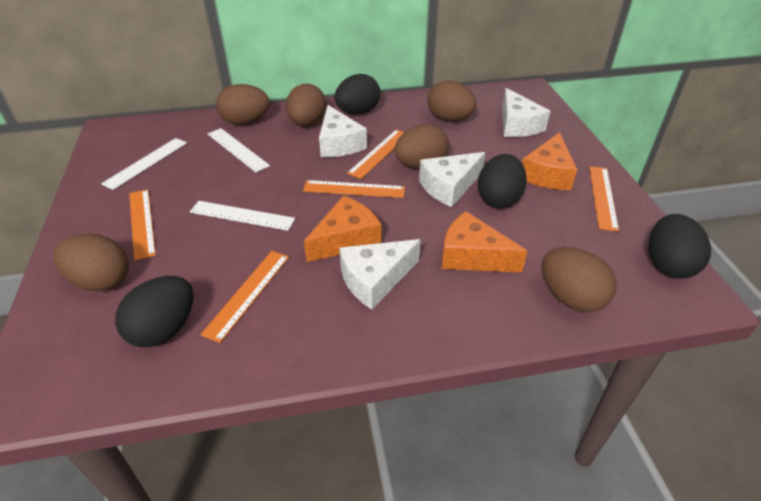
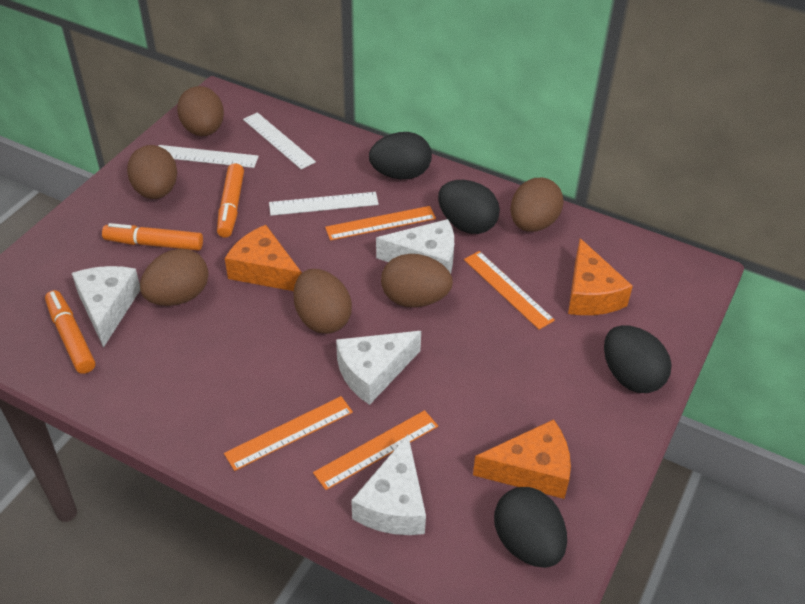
orange marker: none = 0 -> [45,290,95,374] [102,223,203,251] [217,163,244,238] = 3
orange ruler: [129,189,156,260] [200,251,289,343] [303,180,405,198] [347,130,404,179] [589,166,619,231] = 5 -> [224,396,353,471] [313,410,438,490] [325,206,436,241] [464,251,555,330] = 4

